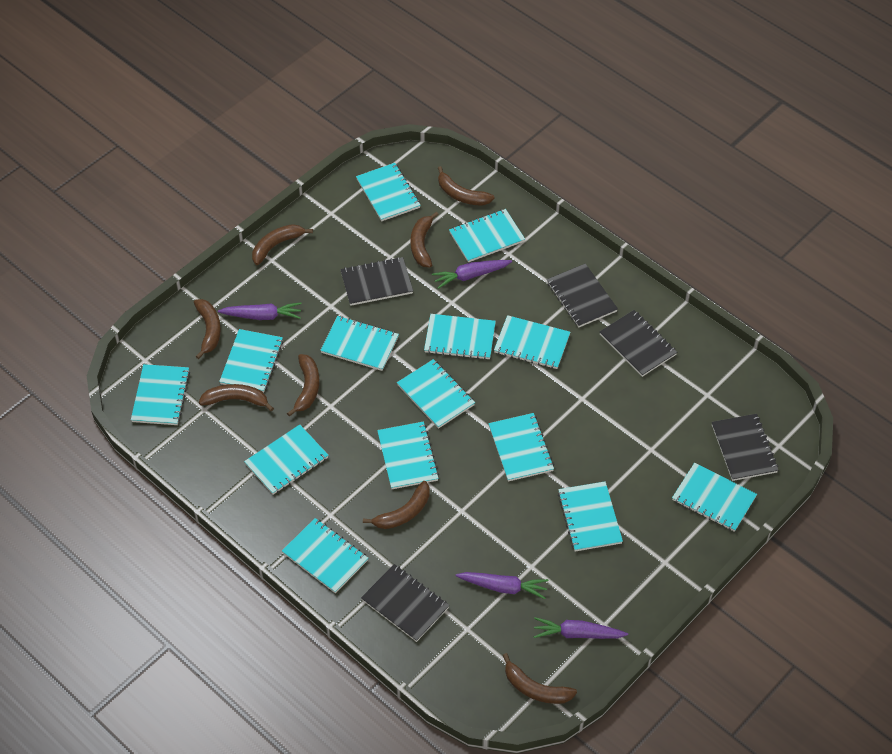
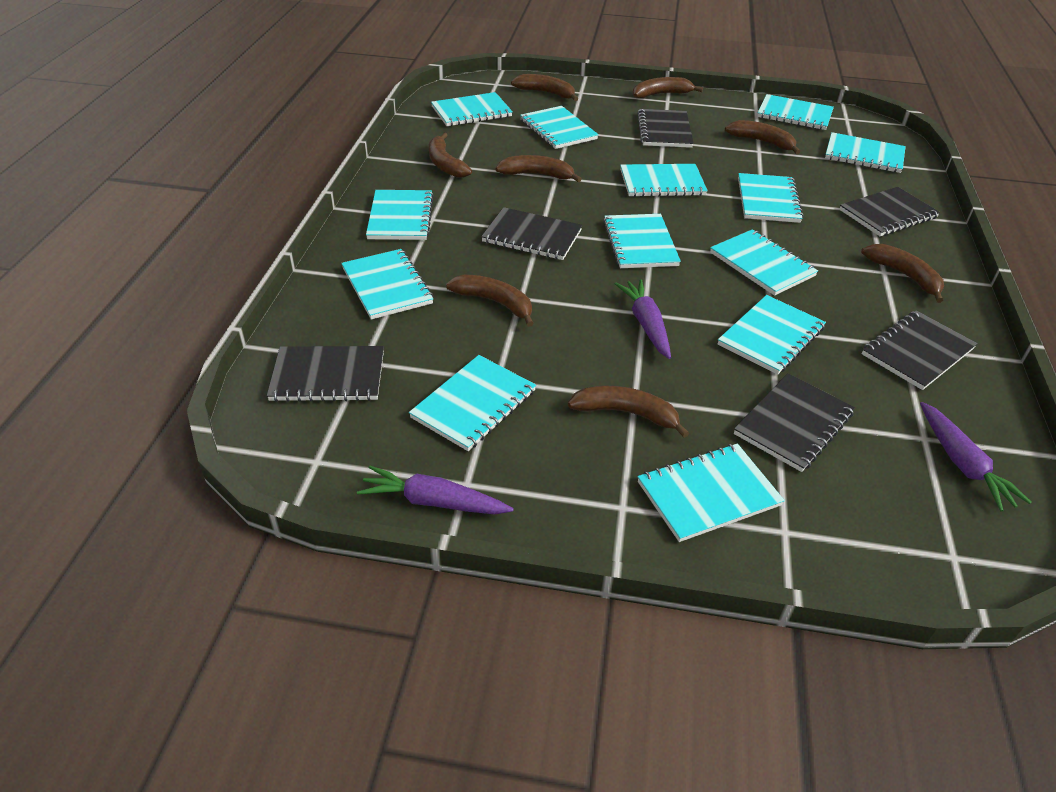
black notebook: [340,257,413,306] [361,564,449,642] [547,264,618,327] [600,310,677,377] [712,414,779,481] = 5 -> [267,346,384,402] [481,207,582,260] [637,109,694,148] [734,373,855,472] [839,187,940,236] [862,310,978,390] = 6
purple carrot: [218,302,301,320] [432,260,512,289] [456,572,549,599] [533,617,628,639] = 4 -> [357,466,514,514] [615,279,671,359] [920,402,1031,512] = 3
turquoise notebook: [131,364,190,425] [219,329,283,393] [244,425,329,495] [282,518,368,593] [320,316,399,371] [356,163,421,221] [377,422,439,489] [397,359,475,429] [424,314,496,360] [449,209,525,262] [489,413,554,482] [494,315,570,369] [558,481,623,551] [672,463,757,532] = 14 -> [341,249,433,320] [366,190,434,240] [409,355,536,451] [431,92,513,126] [520,106,599,149] [603,214,681,268] [620,164,708,197] [638,443,785,542] [710,229,818,296] [718,295,826,375] [738,173,804,223] [757,94,834,130] [825,132,906,173] = 13

